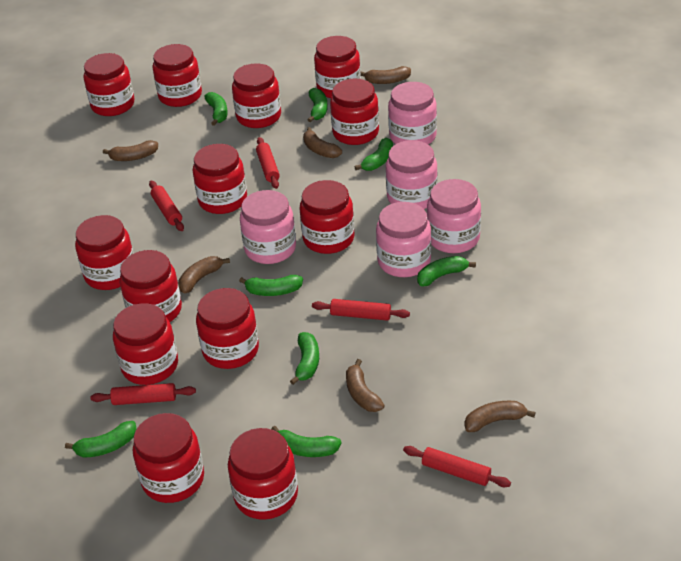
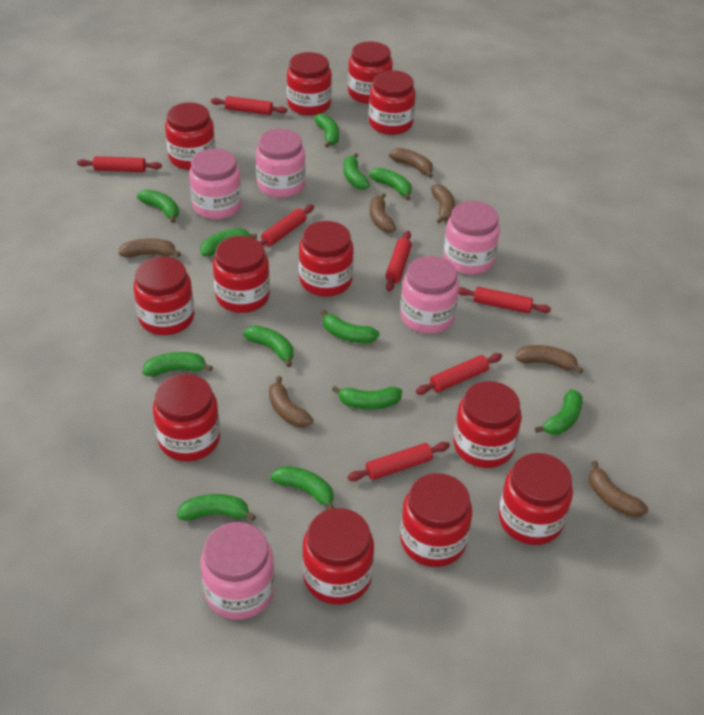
brown banana: [103,140,158,161] [178,256,230,294] [303,127,342,158] [346,359,385,412] [361,66,411,84] [464,401,536,432] = 6 -> [118,238,181,258] [269,376,313,427] [370,193,396,233] [389,148,433,178] [431,184,455,224] [515,345,583,374] [589,461,648,517] = 7
green banana: [65,421,137,458] [204,92,228,126] [239,275,303,296] [271,426,342,457] [290,332,319,385] [308,88,328,122] [354,138,393,171] [417,256,476,286] = 8 -> [137,189,179,223] [143,352,213,376] [177,494,256,521] [200,228,257,256] [243,326,293,367] [271,466,334,510] [314,114,339,148] [321,310,379,343] [332,386,402,409] [343,153,370,190] [369,167,412,200] [535,389,582,435] = 12
red jar: [75,215,134,290] [83,53,135,116] [113,303,178,385] [120,250,182,322] [133,413,204,503] [152,44,202,107] [192,144,247,214] [196,288,259,369] [228,428,298,520] [232,63,281,128] [300,180,354,254] [314,36,361,98] [330,79,379,145] = 13 -> [133,257,195,335] [153,374,220,461] [165,103,215,170] [213,236,270,313] [287,52,332,116] [299,221,354,297] [302,508,374,605] [348,42,393,104] [369,70,416,135] [400,473,472,567] [454,381,522,468] [499,453,573,545] = 12
red rolling pin: [90,383,196,405] [149,181,184,231] [256,137,280,189] [312,299,410,321] [403,446,511,487] = 5 -> [77,156,162,172] [211,96,287,115] [260,205,314,247] [348,442,450,481] [385,231,412,292] [416,353,502,395] [458,287,551,314] = 7

